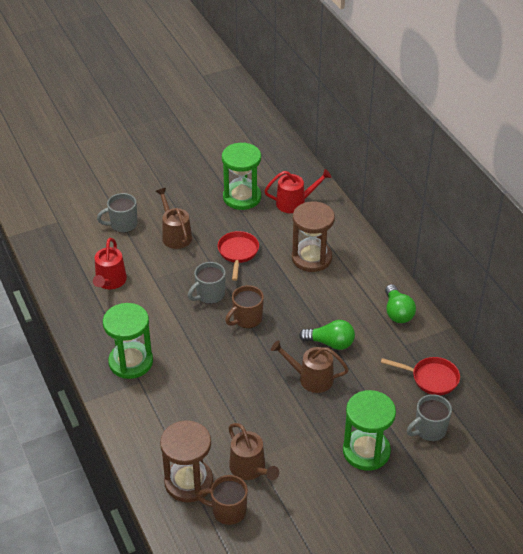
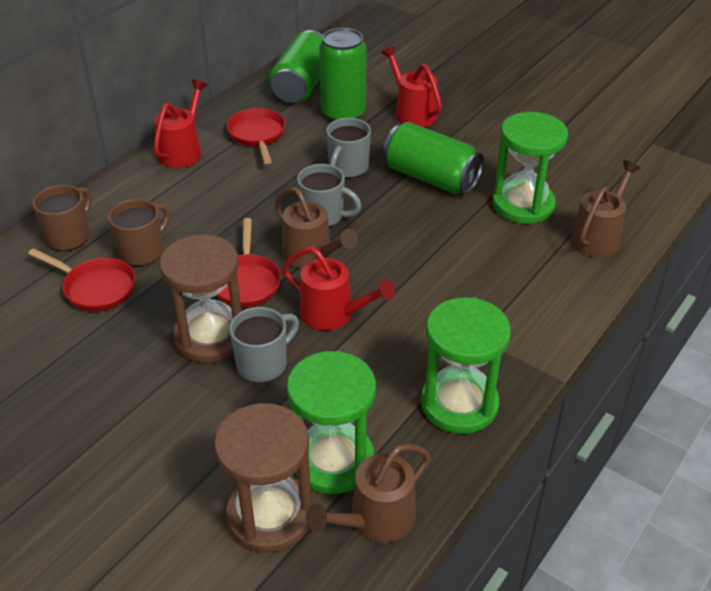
green can: none = 0 -> [269,30,323,103] [319,28,367,121] [383,122,484,194] = 3
green light bulb: [299,320,355,350] [385,284,416,323] = 2 -> none = 0
red pan: [218,231,259,281] [381,357,460,395] = 2 -> [28,248,136,311] [216,218,281,307] [227,108,286,164] = 3
red watering can: [93,238,127,289] [264,169,332,213] = 2 -> [154,79,207,168] [282,247,395,330] [381,46,442,127] = 3

